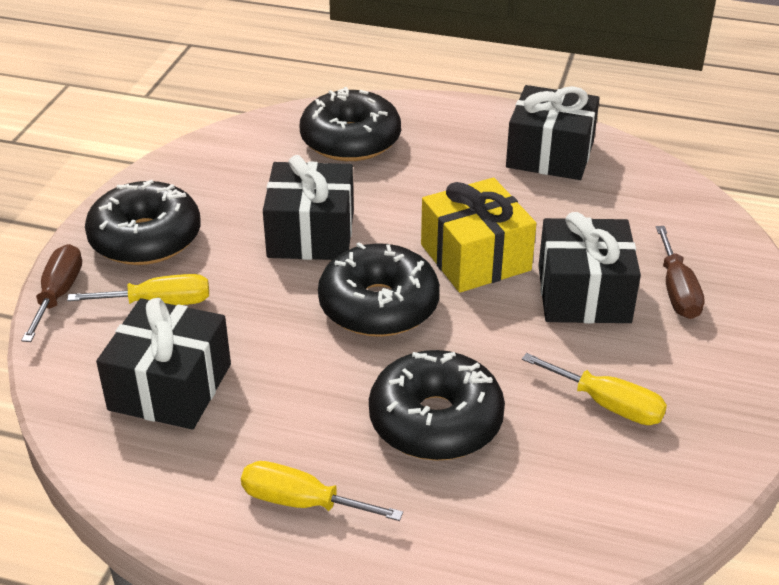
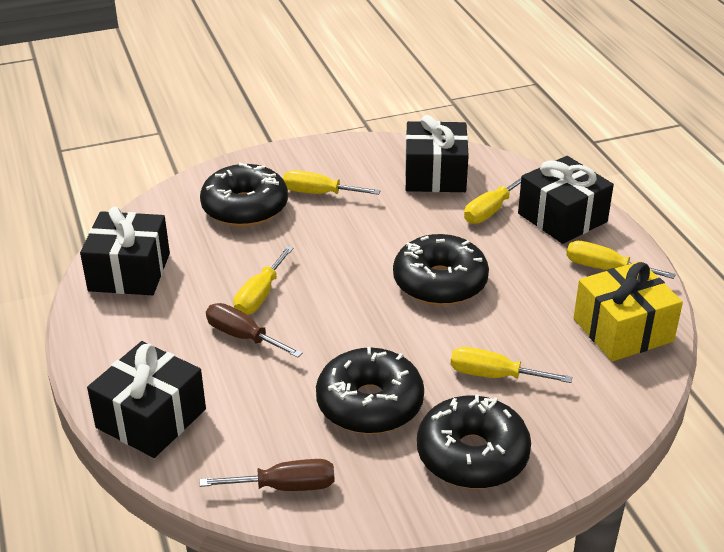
yellow screwdriver: [67,274,209,305] [241,461,403,521] [522,353,667,425] = 3 -> [234,246,294,315] [283,170,380,195] [451,347,572,383] [464,176,522,224] [566,241,676,279] = 5

